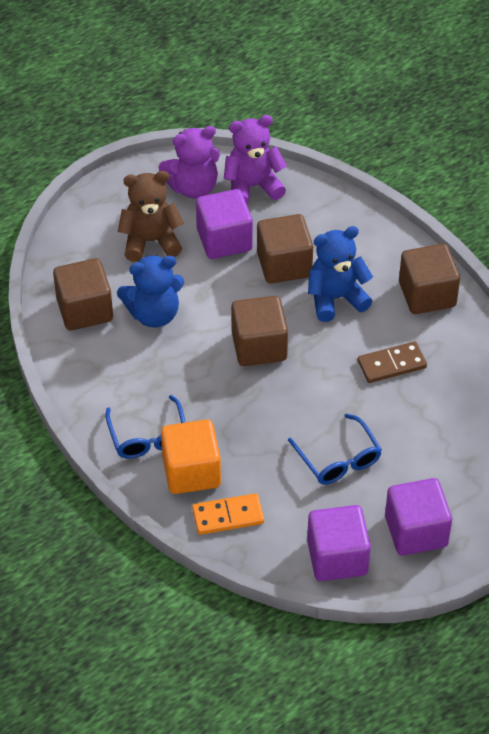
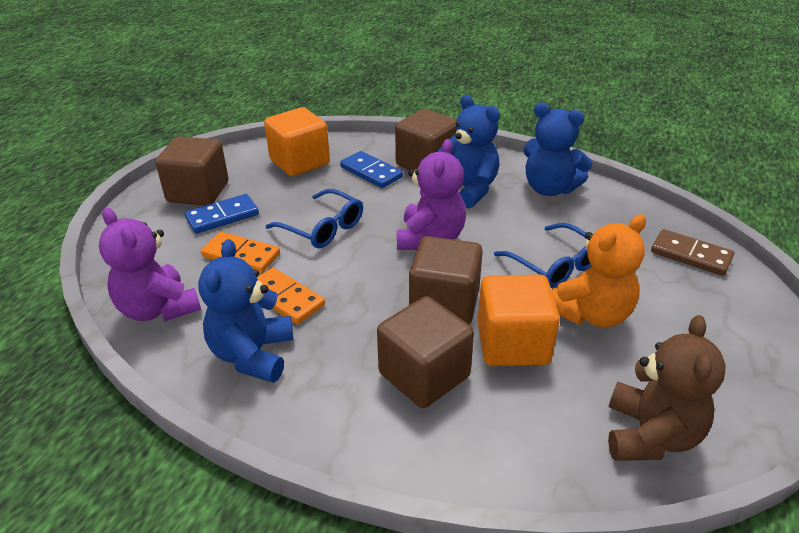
blue domino: none = 0 -> [185,194,259,234] [340,151,403,188] = 2
blue teddy bear: [117,255,184,328] [308,226,373,322] = 2 -> [198,239,293,383] [437,95,500,208] [524,102,593,196] = 3
orange cube: [161,419,221,494] = 1 -> [264,107,330,176] [477,275,560,366] = 2
orange domino: [192,493,264,535] = 1 -> [201,232,280,273] [257,268,325,324] = 2
orange teddy bear: none = 0 -> [552,215,646,328] = 1
purple cube: [196,189,253,259] [307,505,371,581] [385,478,452,556] = 3 -> none = 0

